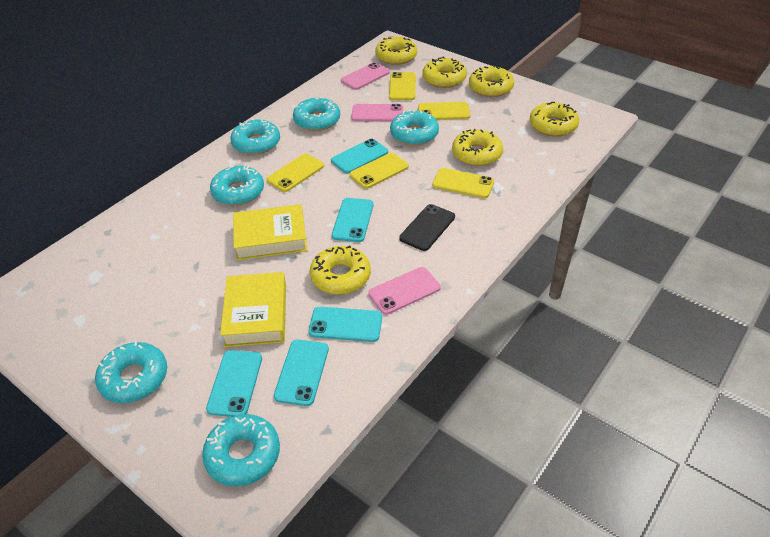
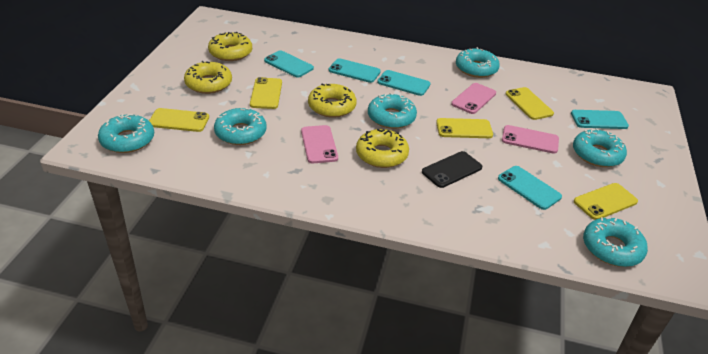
yellow book: [220,272,286,347] [233,204,307,260] = 2 -> none = 0
yellow donut: [310,246,371,295] [375,37,417,65] [423,57,467,88] [452,129,503,166] [469,65,514,97] [530,102,579,137] = 6 -> [184,61,232,94] [208,32,252,61] [308,83,356,118] [356,129,409,168] = 4

